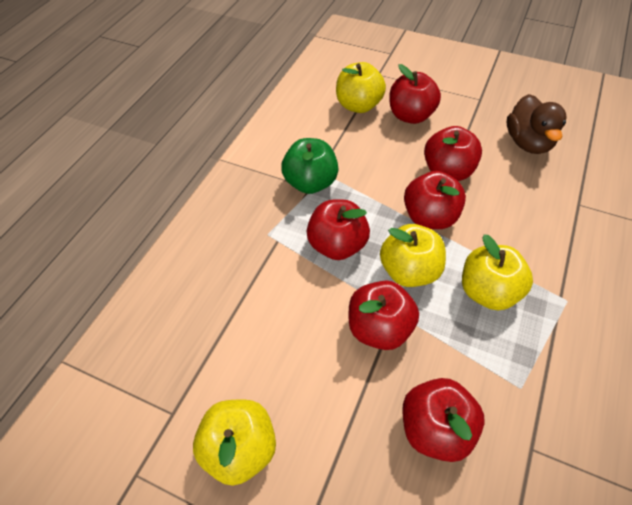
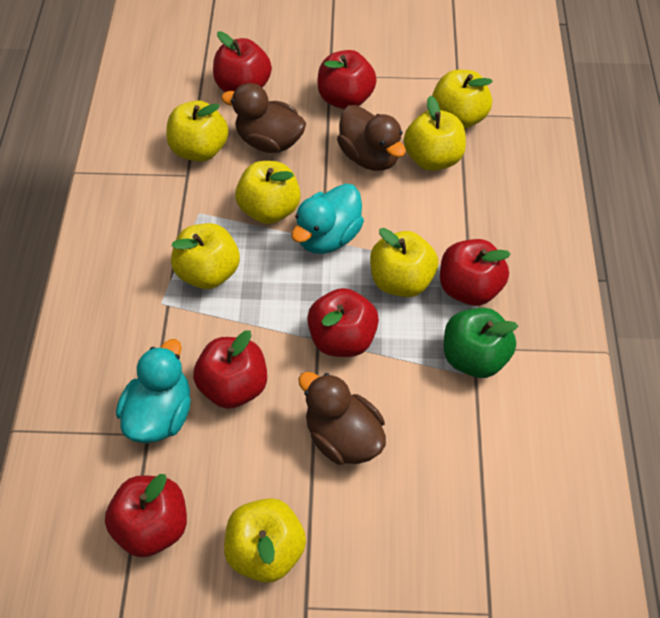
brown duck: [507,94,567,154] = 1 -> [221,83,306,153] [298,372,386,465] [337,105,405,171] = 3
turquoise duck: none = 0 -> [116,339,191,443] [291,184,364,254] = 2
yellow apple: [193,400,276,486] [336,62,386,113] [380,224,446,287] [462,234,533,311] = 4 -> [166,100,229,162] [171,223,240,289] [224,498,306,583] [235,161,301,224] [370,228,438,297] [404,96,466,171] [432,70,493,129] = 7

